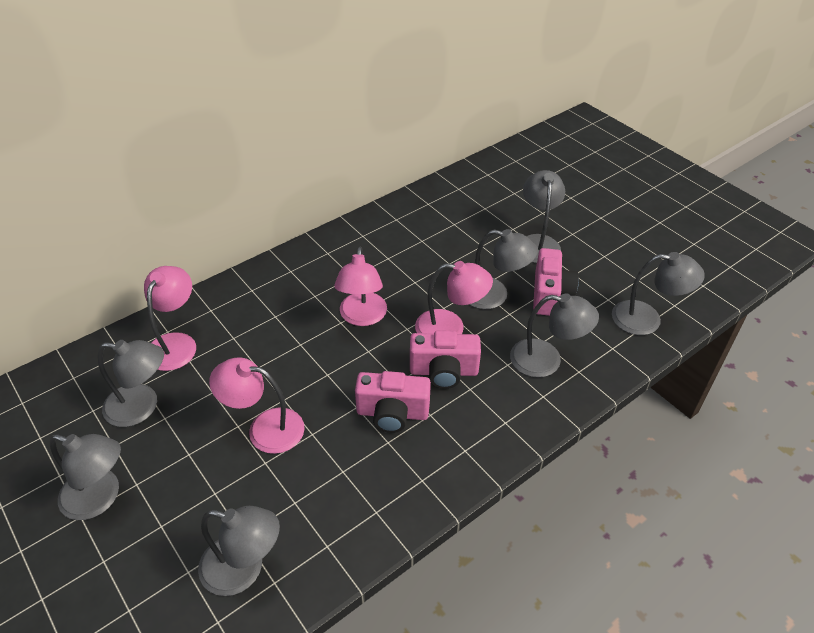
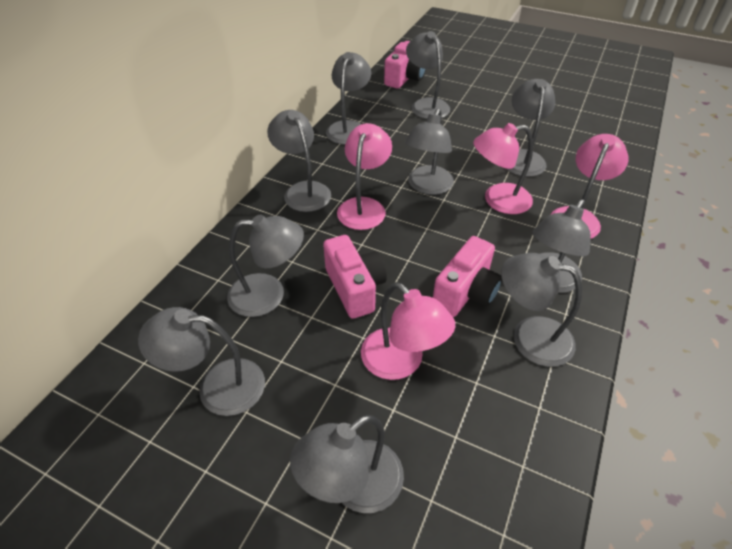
grey lamp: [50,434,121,520] [97,340,164,427] [198,506,280,596] [469,229,538,309] [510,293,599,378] [523,170,565,263] [612,252,705,335] = 7 -> [138,307,265,416] [227,215,304,317] [267,110,331,212] [290,415,404,513] [326,52,371,145] [405,109,454,195] [406,31,450,119] [501,253,582,367] [507,79,555,177] [532,199,591,293] = 10

